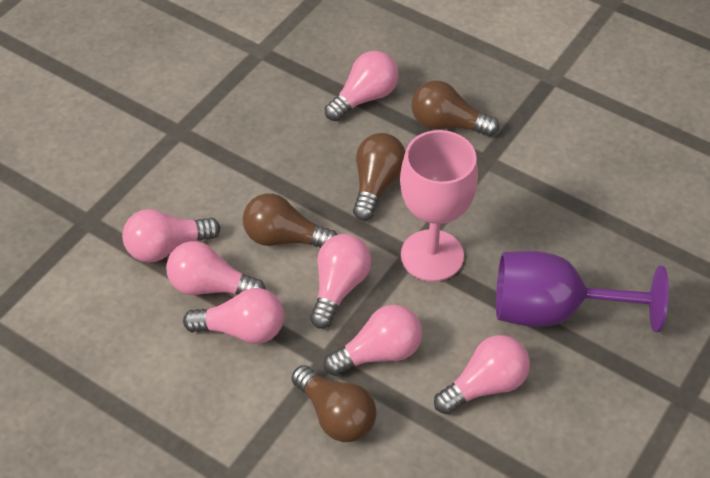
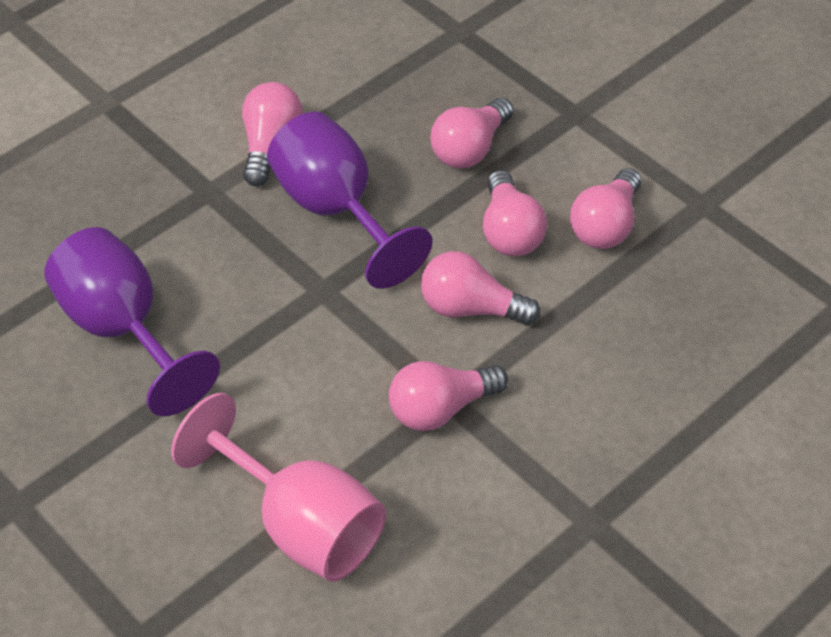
brown light bulb: [243,193,337,248] [292,365,377,442] [353,133,405,221] [411,80,499,137] = 4 -> none = 0
pink light bulb: [122,209,221,262] [166,241,265,295] [183,288,284,344] [310,234,371,329] [324,305,422,376] [325,51,399,121] [434,335,530,414] = 7 -> [242,82,303,186] [389,361,508,431] [421,251,541,325] [430,98,513,168] [483,170,547,256] [570,168,641,249] = 6
purple goblet: [496,251,669,333] = 1 -> [44,227,220,416] [267,112,433,289] = 2

